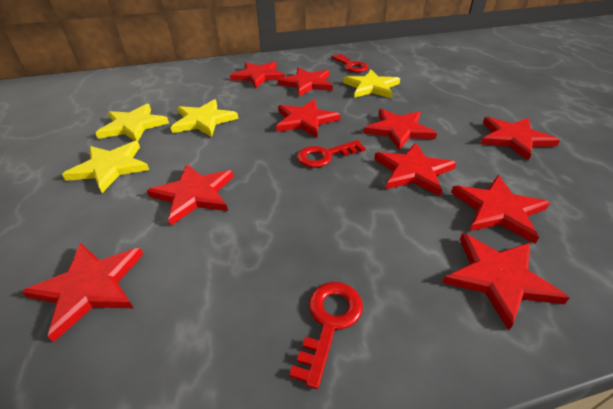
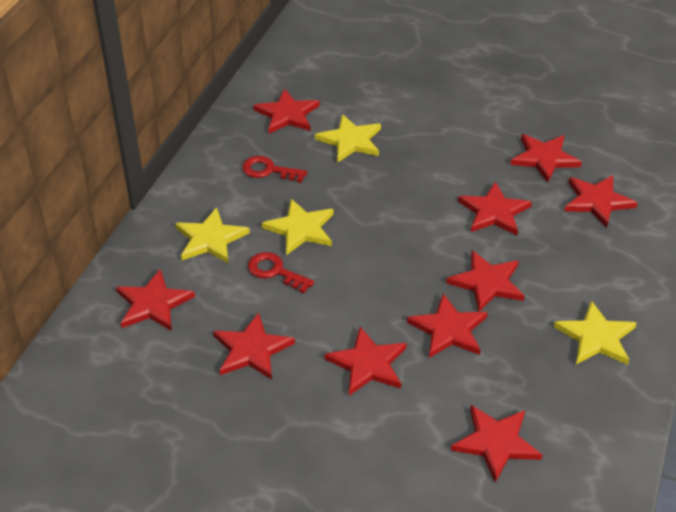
red key: [289,282,363,389] [297,140,366,168] [331,54,369,73] = 3 -> [242,156,307,183] [248,252,314,293] = 2

